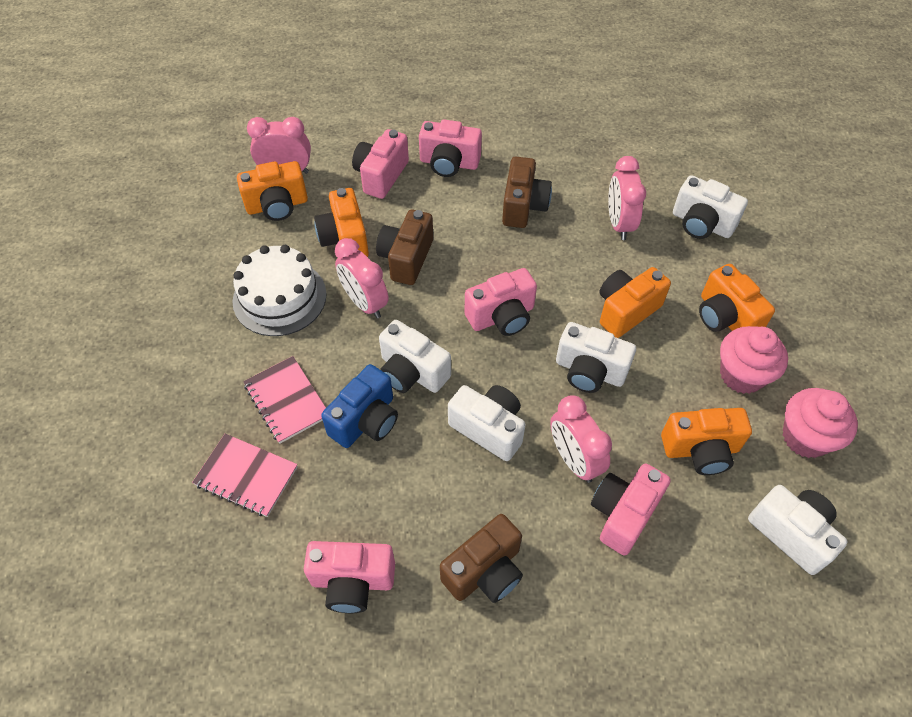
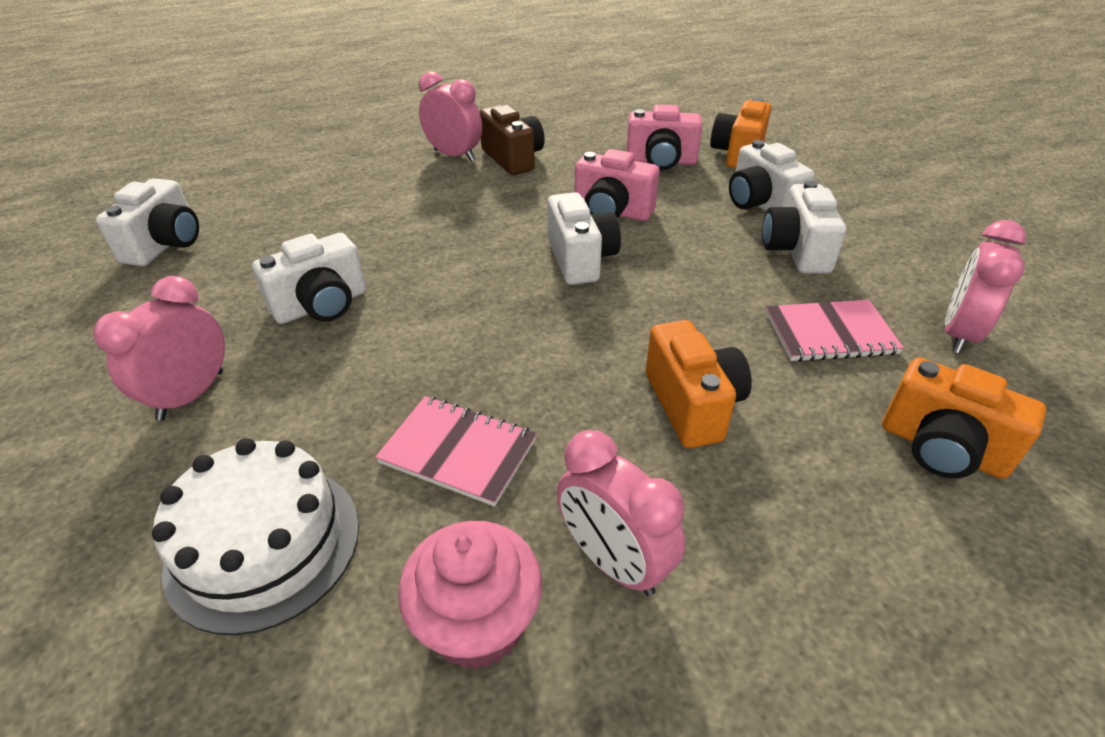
blue camera: [321,364,398,448] = 1 -> none = 0
brown camera: [376,209,433,285] [440,514,523,603] [502,157,552,228] = 3 -> [479,105,545,175] = 1
orange camera: [237,161,308,221] [314,188,369,257] [599,267,671,338] [661,408,752,475] [699,264,775,332] = 5 -> [646,320,752,448] [710,98,771,168] [882,357,1047,479] = 3
pink camera: [304,541,395,613] [352,129,409,199] [419,119,482,177] [465,268,537,336] [591,463,671,556] = 5 -> [575,149,660,221] [627,104,702,170] = 2
pink cupcake: [720,326,788,394] [783,388,858,458] = 2 -> [398,521,542,669] = 1

